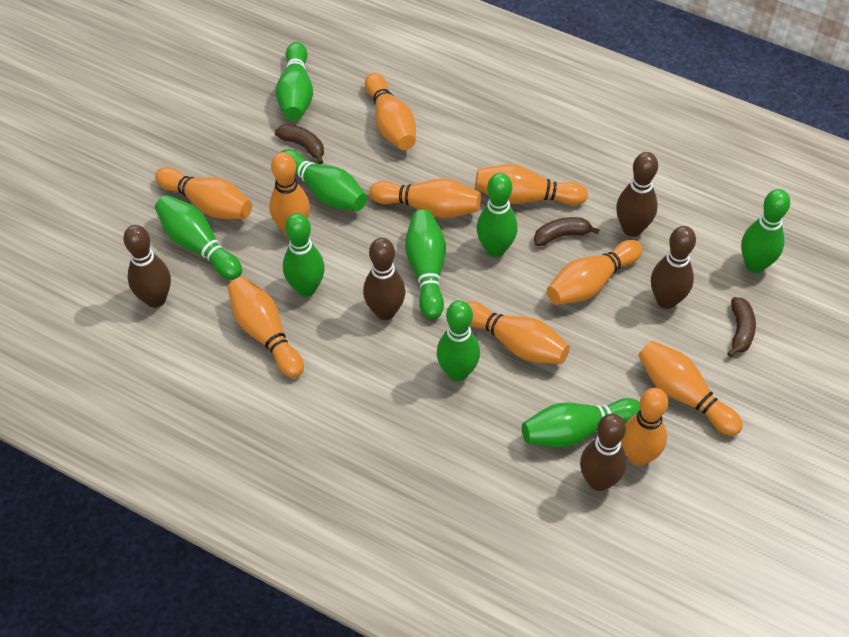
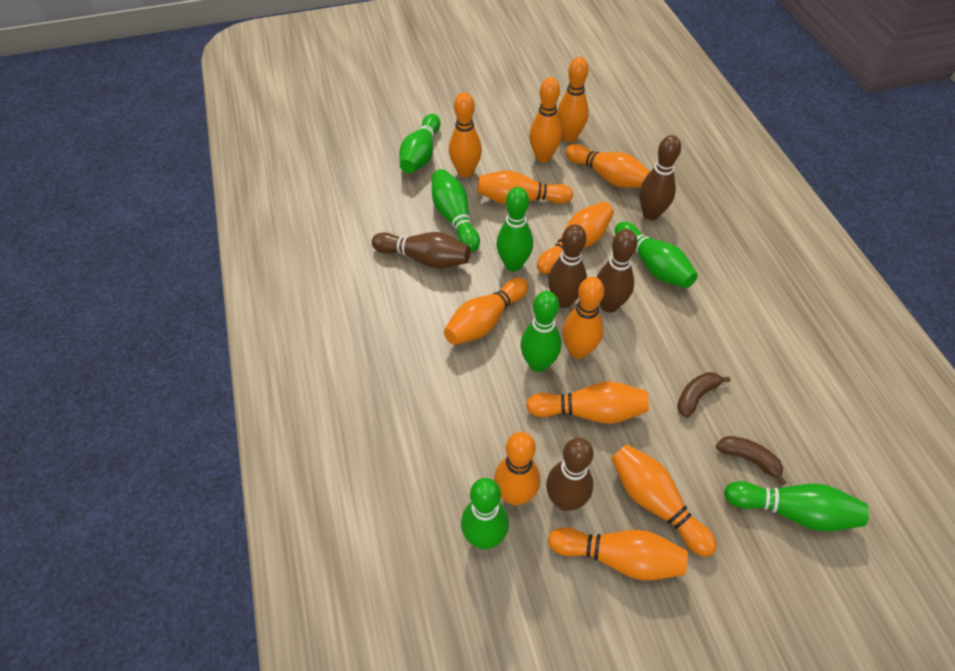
brown banana: [275,124,324,164] [534,217,600,246] [727,297,756,357] = 3 -> [677,372,731,417] [716,436,787,485] = 2
green bowling pin: [155,195,242,280] [275,42,313,121] [281,149,367,211] [283,213,325,297] [405,210,446,319] [437,300,480,381] [477,173,518,257] [522,398,640,448] [741,189,790,273] = 9 -> [399,114,440,173] [432,169,480,252] [461,478,509,549] [496,187,533,272] [520,291,562,372] [615,222,698,288] [724,481,869,531] = 7
orange bowling pin: [155,167,252,219] [227,277,304,378] [269,152,310,235] [365,73,416,150] [369,179,481,218] [466,301,570,364] [475,164,588,206] [547,240,642,305] [621,388,668,466] [638,340,743,436] = 10 -> [444,278,528,345] [449,92,482,178] [477,170,573,205] [494,432,540,505] [526,381,649,424] [529,77,562,163] [537,202,614,274] [548,527,688,581] [557,57,589,142] [563,277,604,359] [565,144,650,188] [611,444,717,557] = 12

